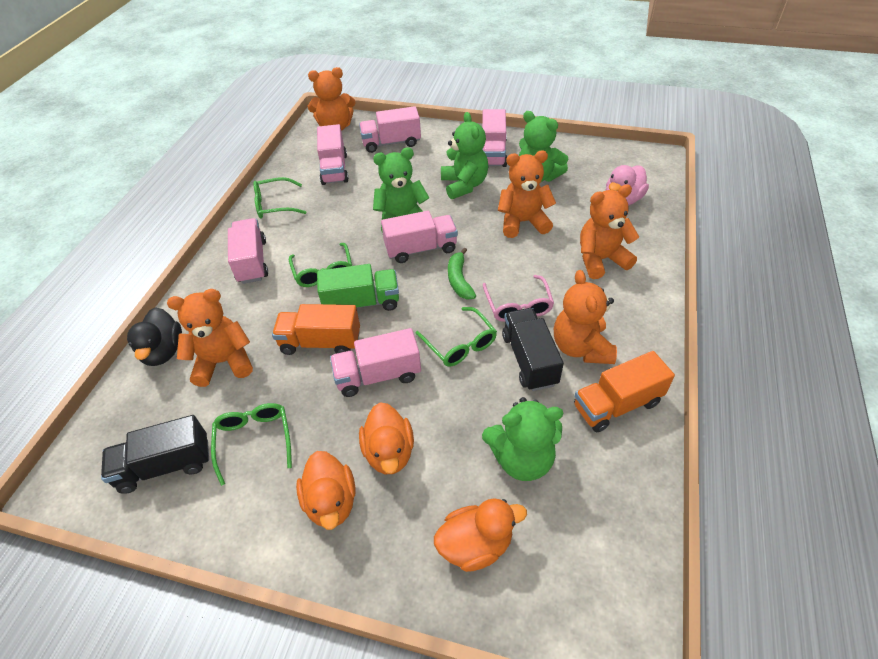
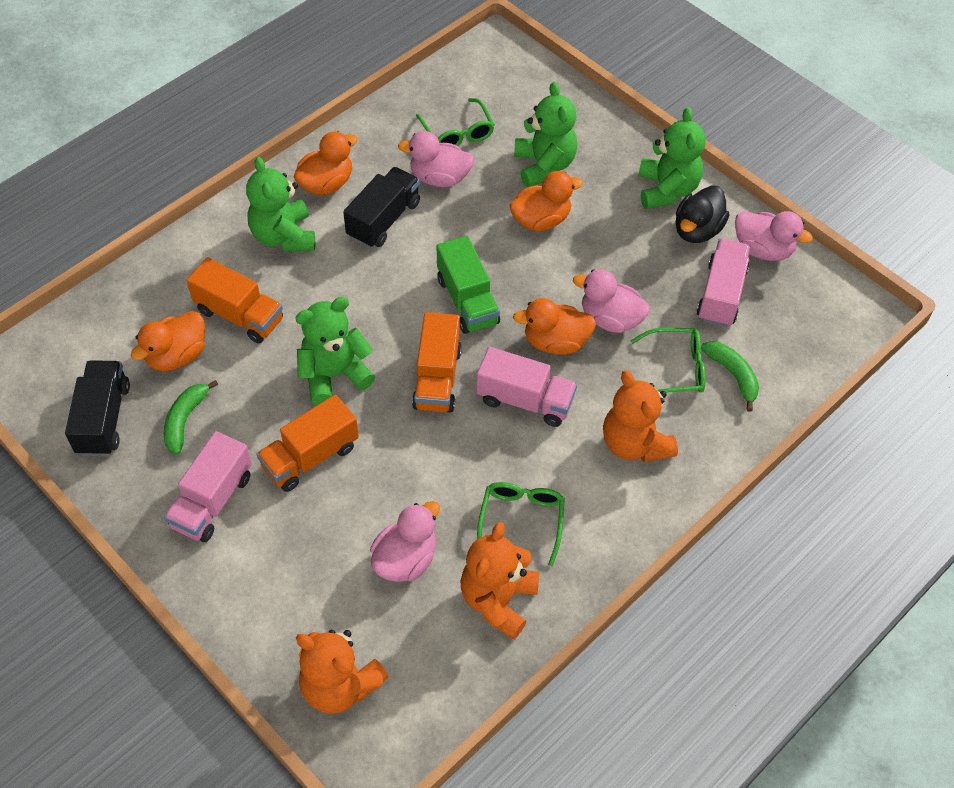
green banana: [448,248,476,299] = 1 -> [164,380,218,455] [701,341,759,412] = 2
green glasses: [211,403,292,486] [253,177,306,219] [289,243,352,287] [416,307,497,367] = 4 -> [416,98,495,146] [477,482,565,566] [630,328,706,393] = 3
orange duck: [296,451,356,530] [359,402,414,474] [434,498,527,572] = 3 -> [131,311,205,371] [294,131,358,196] [509,171,583,231] [513,298,596,355] = 4
orange teddy bear: [167,289,253,387] [308,67,355,131] [498,151,556,238] [554,270,617,364] [580,184,639,279] = 5 -> [296,630,389,714] [461,522,539,640] [603,370,678,462] = 3
orange truck: [272,304,360,355] [574,351,675,432] = 2 -> [187,257,283,343] [256,395,359,492] [412,312,462,413] = 3
pink duck: [606,165,649,206] = 1 -> [370,501,440,582] [398,131,474,187] [573,269,650,333] [735,211,813,261] = 4
pink glasses: [483,275,554,322] = 1 -> none = 0
pink truck: [228,218,268,284] [317,124,349,185] [330,328,421,397] [359,106,421,153] [381,211,458,263] [482,109,507,167] = 6 -> [164,431,252,542] [476,347,577,427] [697,238,751,327] = 3

